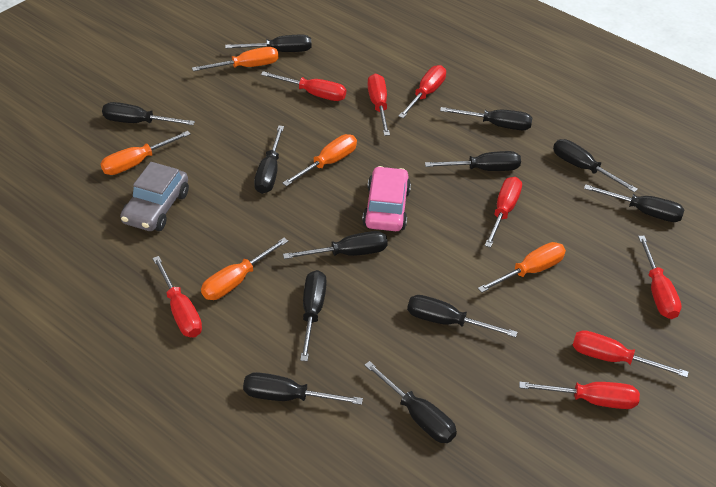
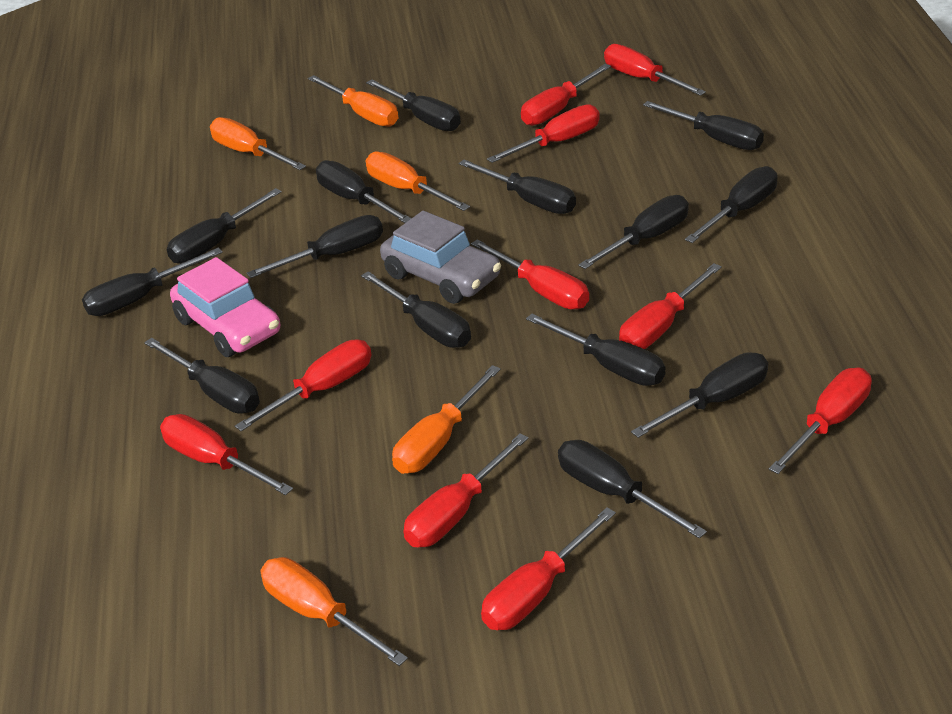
black screwdriver: [102,102,195,125] [225,35,312,52] [243,372,363,405] [254,125,284,194] [283,231,388,259] [300,270,327,361] [364,361,457,443] [407,295,518,337] [425,151,521,171] [440,107,532,130] [553,139,638,192] [584,184,685,222] = 12 -> [82,247,223,316] [144,338,260,414] [167,188,282,264] [247,215,383,278] [316,160,412,223] [361,271,471,348] [366,79,461,131] [459,160,576,214] [526,314,666,386] [558,440,707,539] [578,195,689,269] [631,352,768,438] [643,101,764,150] [685,166,778,243] = 14
red screwdriver: [152,256,202,337] [261,71,346,101] [367,74,390,136] [398,65,446,118] [485,177,522,248] [519,382,640,409] [572,330,688,378] [638,236,682,319] = 8 -> [160,414,293,495] [235,340,371,431] [403,433,528,547] [471,240,589,309] [481,507,616,630] [487,104,600,163] [521,64,611,126] [604,44,706,96] [619,263,722,349] [768,367,872,474] = 10

